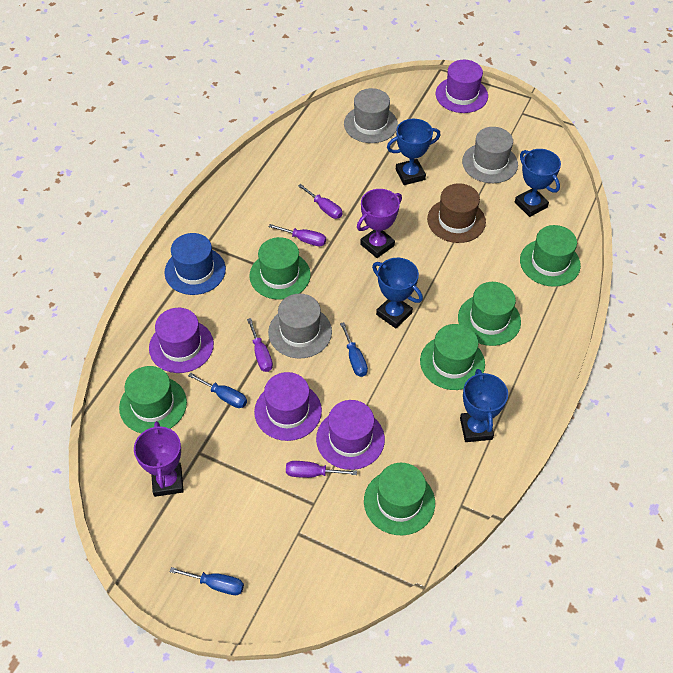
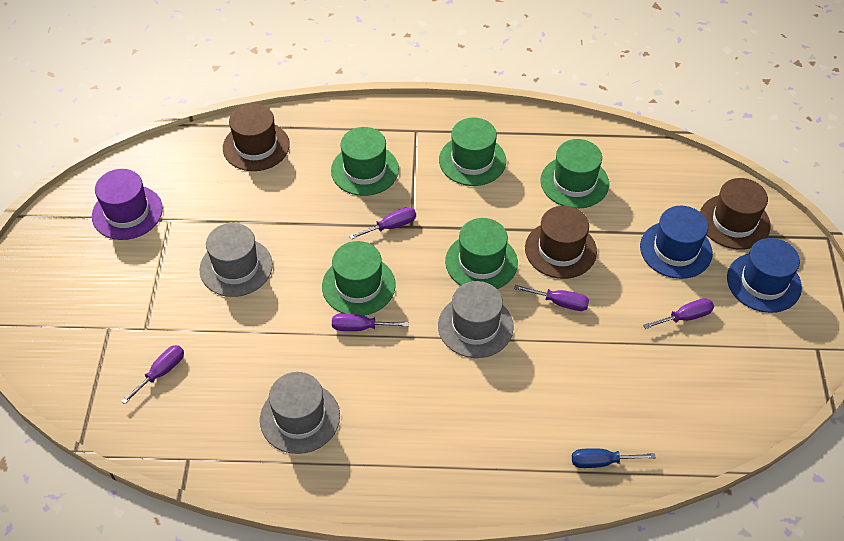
blue hat: [164,233,226,295] = 1 -> [640,206,713,279] [727,238,802,313] = 2
blue screwdriver: [169,567,244,595] [188,373,247,408] [340,322,368,377] = 3 -> [572,448,656,468] = 1
blue trophy: [372,258,423,328] [387,119,440,185] [460,369,508,442] [515,149,561,217] = 4 -> none = 0
brown hat: [427,183,486,243] = 1 -> [223,104,290,171] [525,206,597,279] [700,178,771,250] = 3
green hat: [119,366,187,433] [249,237,311,300] [364,463,435,535] [420,324,485,390] [458,282,521,346] [520,225,581,287] = 6 -> [322,241,396,315] [331,127,399,196] [439,118,506,186] [445,218,518,289] [540,139,609,209] = 5
purple hat: [149,308,214,373] [254,372,322,441] [316,400,385,470] [436,60,488,113] = 4 -> [92,169,163,240] = 1
purple screwdriver: [247,318,273,372] [269,224,326,246] [286,461,357,478] [298,184,342,219] = 4 -> [121,345,184,404] [332,314,409,331] [349,207,416,239] [514,285,589,311] [643,298,714,329] = 5
purple trophy: [134,421,184,497] [357,189,402,258] = 2 -> none = 0

